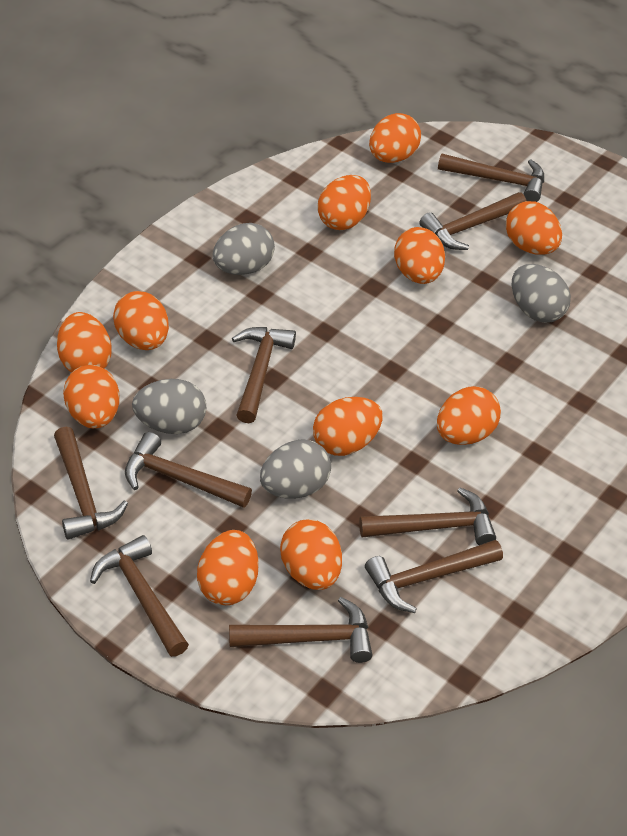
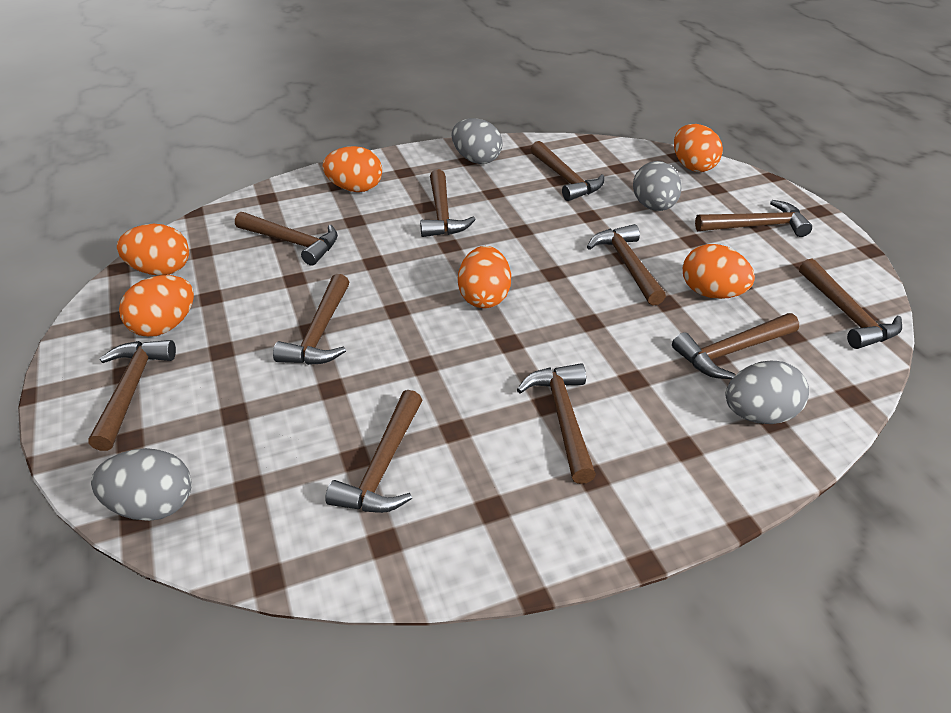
brown hammer: [54,427,128,540] [90,535,189,657] [125,432,252,508] [229,597,373,663] [232,327,296,423] [359,488,496,545] [365,540,503,613] [419,192,527,250] [438,153,544,202] = 9 -> [88,340,176,451] [235,212,338,266] [273,274,349,365] [325,390,422,513] [420,169,476,237] [517,363,596,484] [530,141,604,201] [587,224,666,306] [672,313,799,379] [695,200,812,237] [799,259,902,349] = 11
orange egg: [57,312,112,373] [63,365,120,428] [113,291,169,350] [197,530,259,605] [280,519,342,590] [313,397,382,456] [318,175,371,230] [369,113,421,163] [394,227,445,284] [437,386,501,445] [506,201,562,255] = 11 -> [117,224,189,275] [119,275,194,337] [323,146,382,192] [458,246,511,308] [674,124,723,172] [683,244,755,299] = 6

